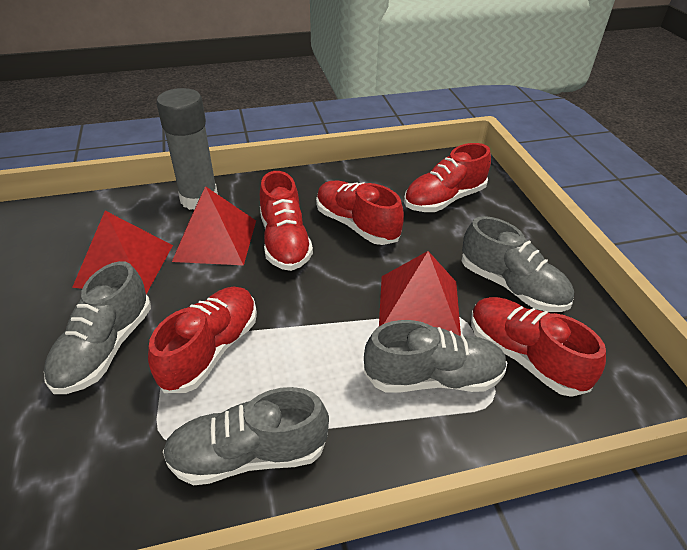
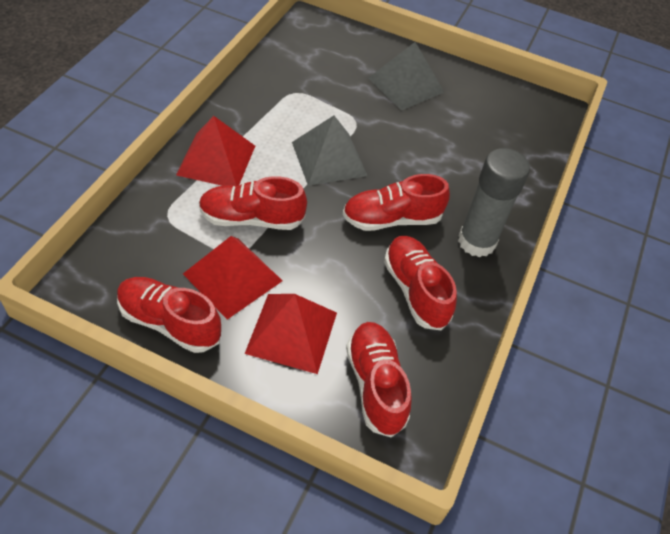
grey pyramid: none = 0 -> [292,116,367,186] [368,42,444,111] = 2
grey shoe: [44,261,151,394] [163,387,329,485] [364,320,507,392] [462,216,574,312] = 4 -> none = 0

